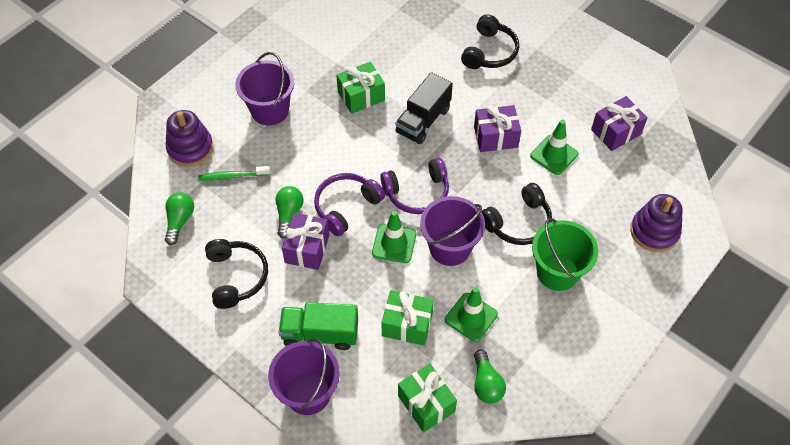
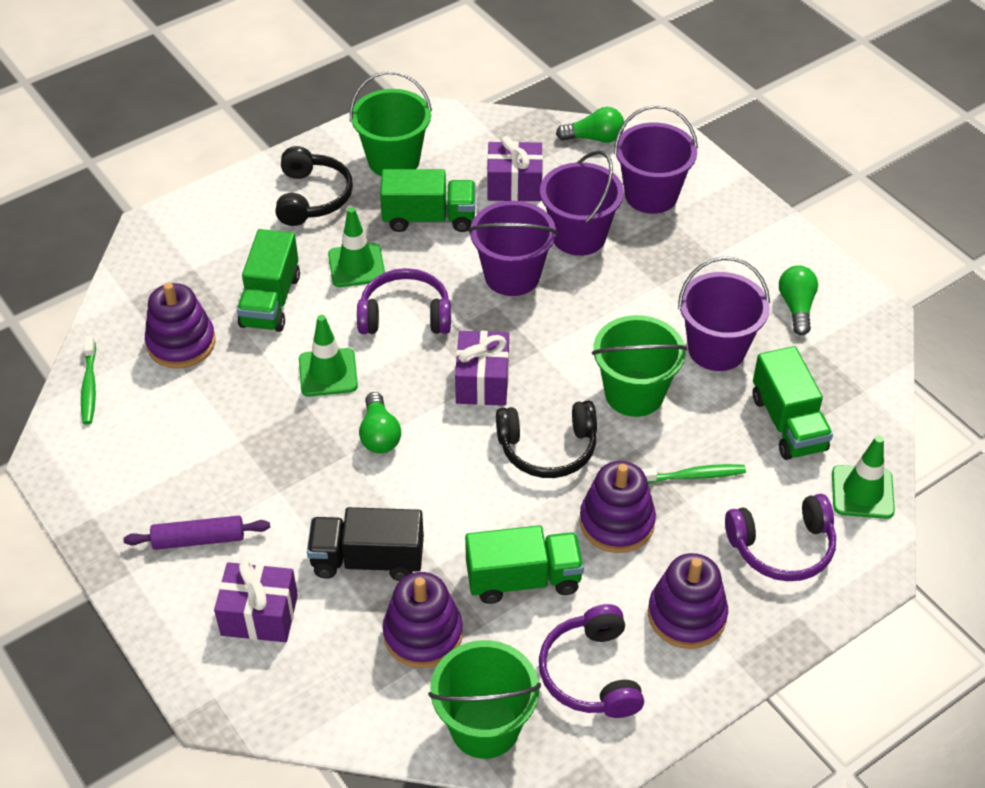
black headphones: [205,239,268,309] [461,14,519,69] [481,183,552,245] = 3 -> [275,146,353,226] [496,401,597,478] = 2
green bucket: [532,218,598,291] = 1 -> [350,71,432,176] [428,640,541,759] [592,315,687,417] = 3
green gift: [336,62,385,114] [381,290,434,346] [398,364,457,432] = 3 -> none = 0
green toothbrush: [198,166,270,181] = 1 -> [81,336,96,425] [641,464,746,484] = 2
green truck: [279,302,358,350] = 1 -> [237,229,300,332] [380,169,476,232] [465,525,584,604] [753,346,833,460] = 4
purple bucket: [236,52,294,126] [268,338,340,415] [420,196,485,266] = 3 -> [468,201,558,296] [540,150,624,256] [614,105,698,214] [678,256,770,371] = 4
purple headphones: [314,173,385,236] [380,158,449,214] = 2 -> [357,268,451,334] [539,604,644,718] [725,494,836,581] = 3
purple rolling pin: none = 0 -> [123,516,270,550] = 1
purple stacking toy: [166,110,213,167] [630,194,683,252] = 2 -> [145,283,216,369] [383,572,463,668] [580,461,656,553] [648,553,728,649] = 4

